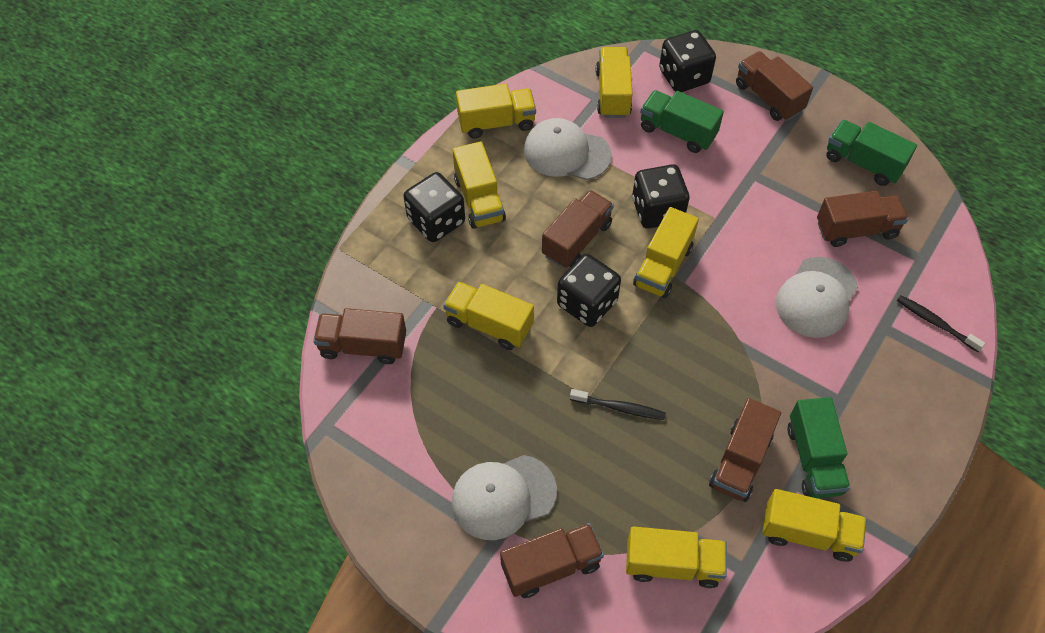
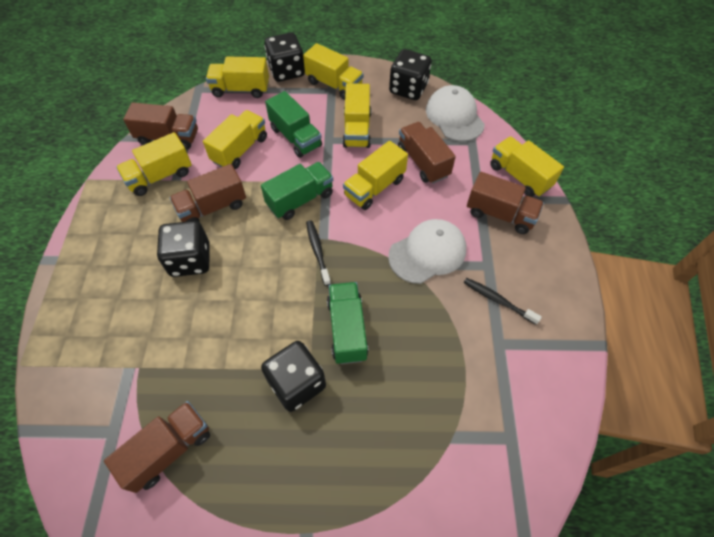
brown truck: [313,308,406,364] [500,523,604,598] [542,190,614,268] [709,398,781,502] [736,51,813,121] [817,191,908,247] = 6 -> [104,401,210,493] [123,102,198,150] [170,164,246,222] [398,122,456,184] [467,172,544,234] = 5
white cap: [452,455,557,540] [524,118,612,180] [776,257,858,338] = 3 -> [388,219,466,284] [426,85,485,142] = 2

